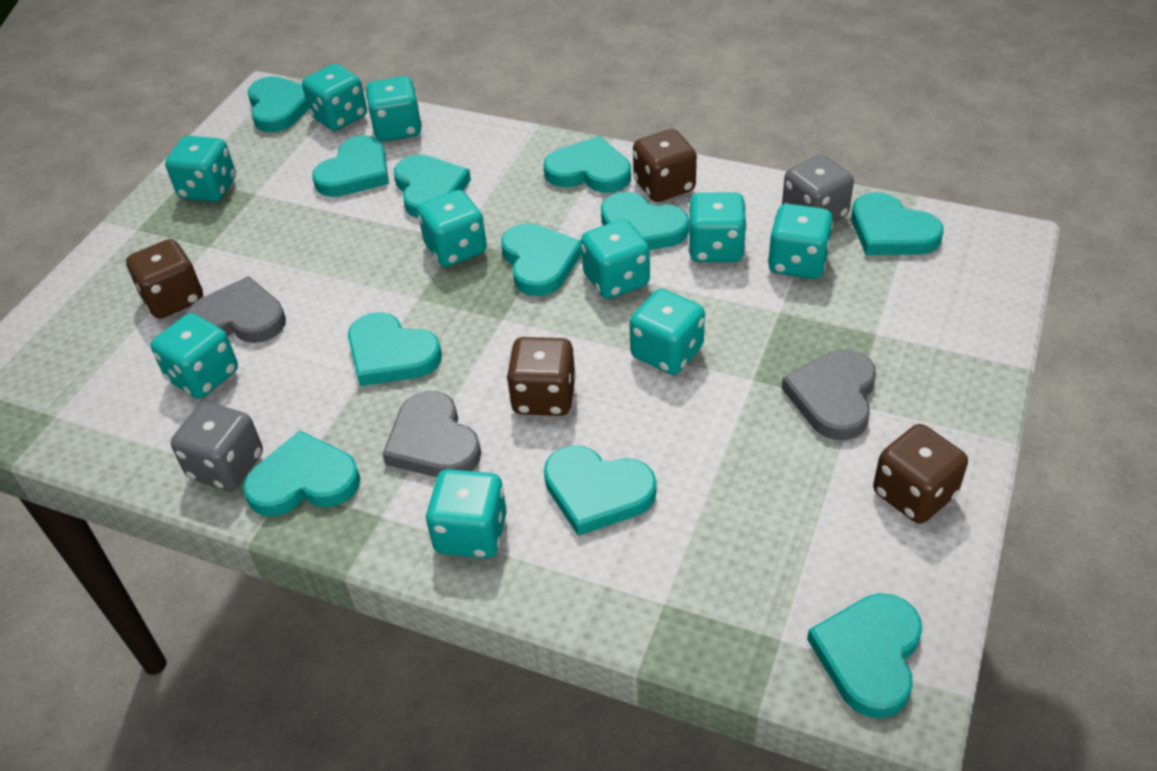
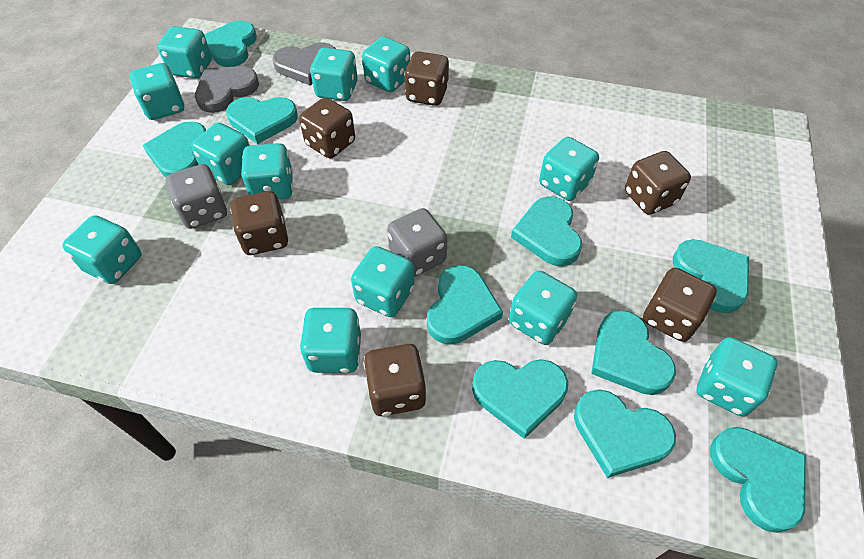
brown dice: [126,239,203,319] [506,337,576,416] [633,129,697,202] [873,424,968,524] = 4 -> [230,191,288,255] [299,97,355,158] [363,344,427,416] [404,51,449,106] [625,151,691,215] [643,268,717,342] = 6
grey heart: [185,276,286,343] [382,391,481,477] [782,349,876,440] = 3 -> [195,66,259,113] [272,42,336,85] = 2
turquoise dice: [151,313,238,399] [165,136,236,202] [302,64,367,131] [365,76,422,142] [418,190,487,267] [425,469,507,559] [581,219,650,299] [630,289,705,375] [688,193,747,262] [768,204,833,279] = 10 -> [62,215,142,284] [130,63,184,120] [157,26,212,78] [191,123,250,185] [241,143,293,200] [300,308,361,373] [310,48,358,101] [351,246,414,317] [362,36,410,93] [509,270,577,345] [539,137,599,201] [696,337,778,416] = 12
turquoise heart: [243,431,360,516] [248,76,308,132] [312,135,389,197] [348,312,442,386] [394,155,471,218] [501,223,582,296] [544,136,631,193] [544,445,657,536] [601,192,689,250] [807,593,922,719] [852,192,944,255] = 11 -> [143,121,206,177] [204,21,257,67] [226,97,298,144] [427,265,503,344] [472,359,568,439] [511,196,582,266] [574,389,676,478] [591,310,676,395] [673,239,749,313] [710,427,806,533] = 10

